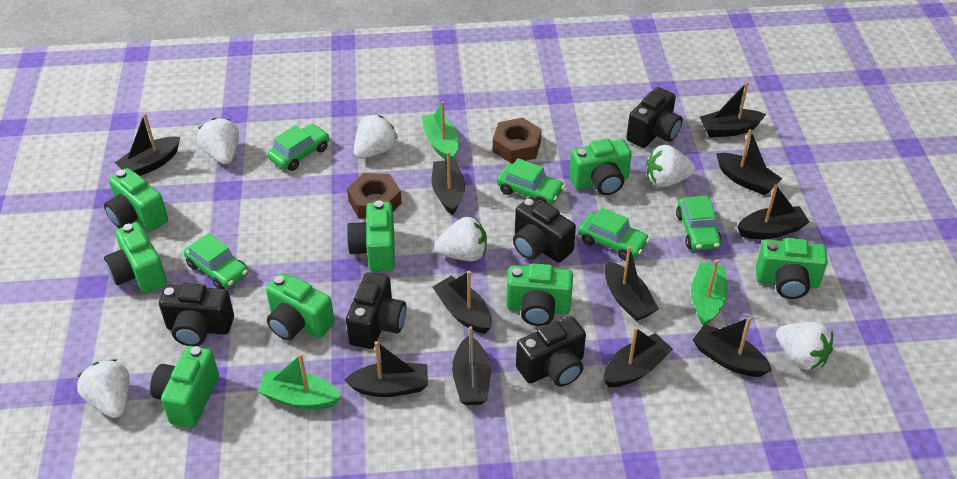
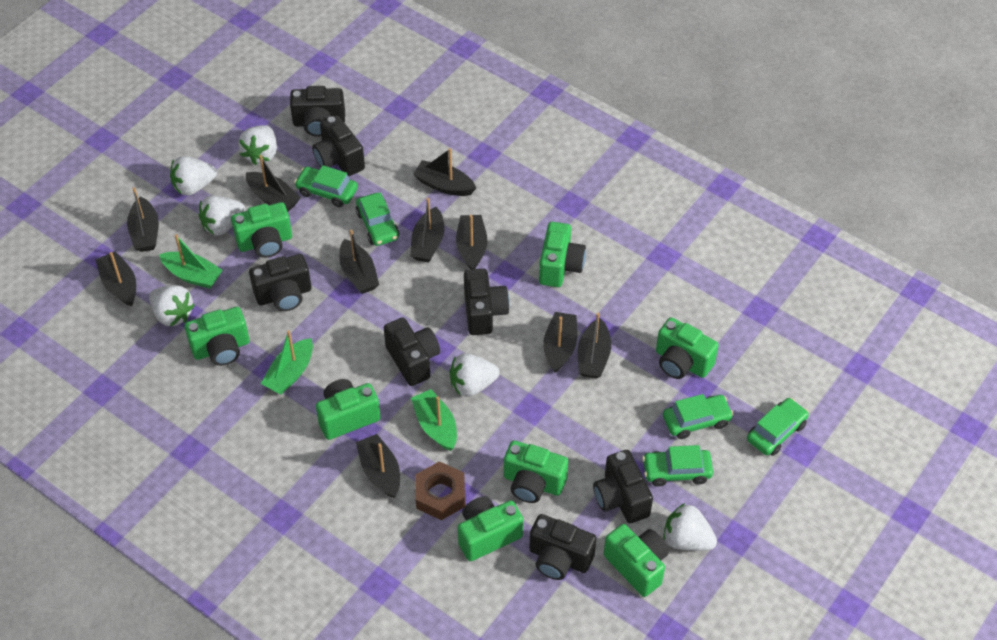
black boat: [115,113,180,176] [345,341,428,397] [432,151,465,215] [433,271,491,334] [452,326,491,405] [604,327,673,387] [605,246,659,321] [693,317,772,377] [700,81,766,137] [716,129,782,195] [737,184,810,239] = 11 -> [95,251,136,306] [127,187,159,252] [246,155,301,212] [339,230,379,294] [356,434,400,498] [410,198,445,262] [413,148,476,196] [456,215,487,270] [543,312,577,373] [578,313,611,378] = 10
black camera: [159,283,234,346] [346,272,406,349] [513,197,576,263] [516,316,586,387] [626,87,683,148] = 5 -> [249,254,311,311] [290,86,345,137] [312,115,365,176] [384,318,440,386] [464,269,510,335] [529,514,596,580] [593,450,653,523] = 7
brown nut: [347,173,402,219] [493,118,542,164] = 2 -> [415,461,465,520] = 1

